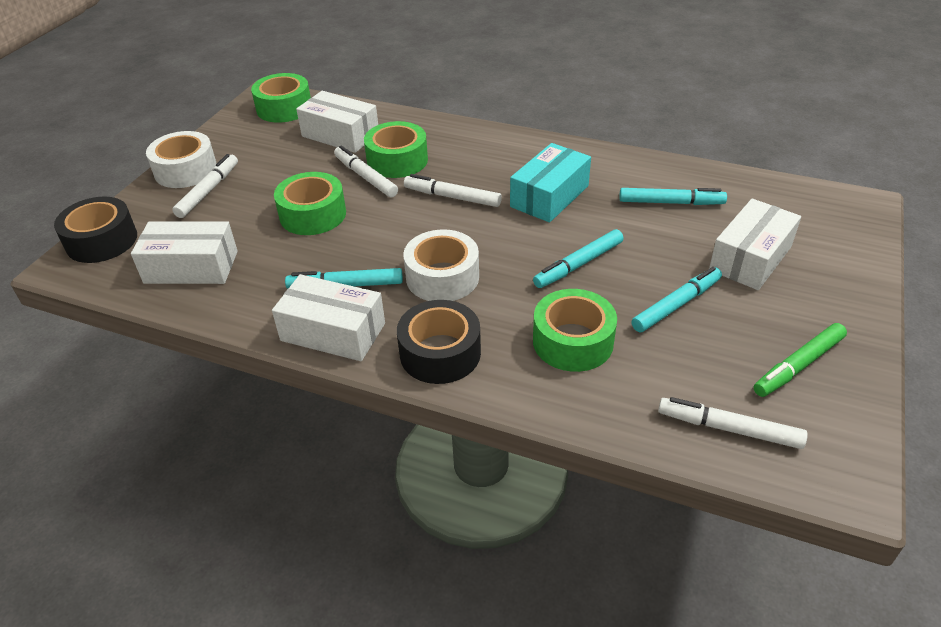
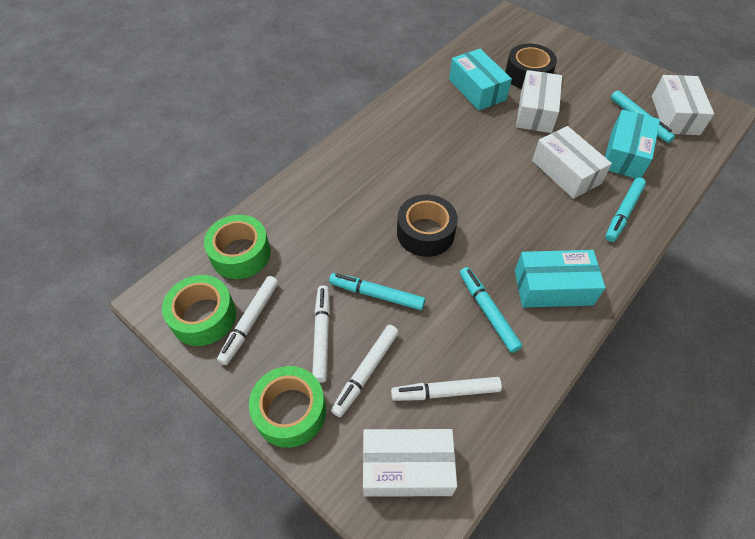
green marker: [754,323,847,397] = 1 -> none = 0
green tape: [251,73,311,123] [274,172,346,235] [364,121,428,178] [533,289,617,372] = 4 -> [162,275,236,346] [204,215,271,279] [249,366,326,448] = 3
turquoise box: [510,143,591,222] = 1 -> [449,49,512,111] [515,250,605,308] [605,110,660,178] = 3
white tape: [146,131,217,188] [403,229,479,301] = 2 -> none = 0

